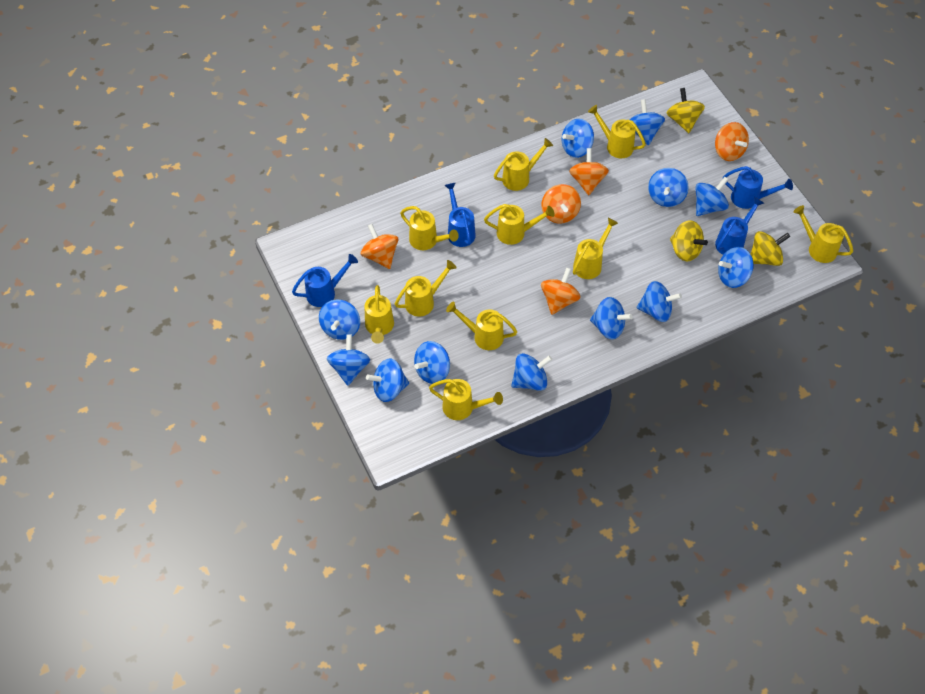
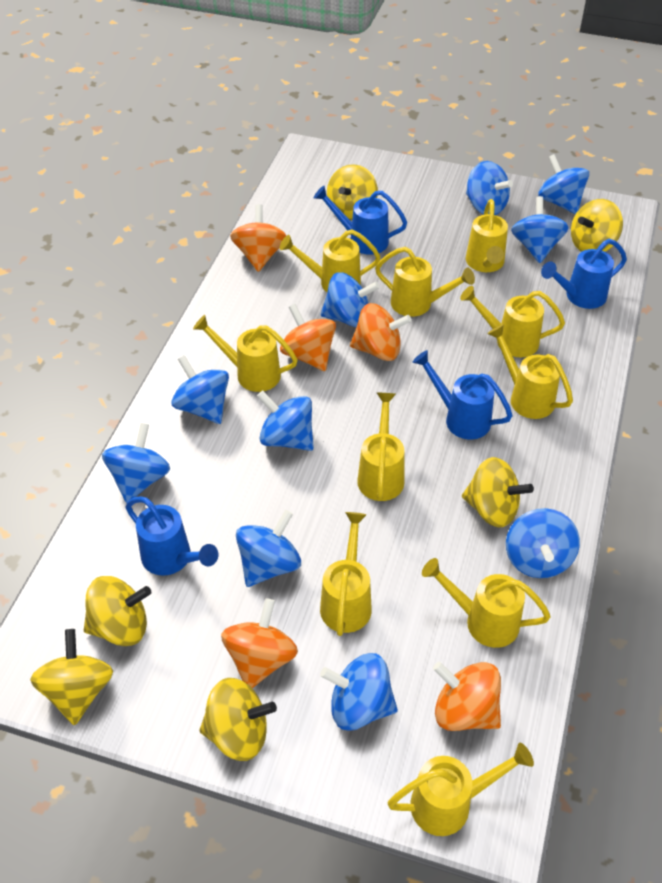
blue spinning top: [319,299,360,340] [327,334,370,386] [366,358,409,402] [414,341,450,384] [511,353,552,391] [562,119,594,158] [590,297,633,340] [629,99,665,145] [637,281,682,322] [648,168,689,207] [695,177,729,216] [718,247,754,288] = 12 -> [102,423,170,503] [171,355,229,424] [236,510,301,587] [257,390,314,451] [320,653,398,731] [321,272,380,327] [466,161,513,215] [506,508,580,578] [511,196,569,263] [538,154,589,214] = 10
yellow spinning top: [667,88,705,133] [670,220,708,261] [751,231,790,266] = 3 -> [30,629,113,725] [84,576,151,646] [199,678,277,761] [327,164,378,220] [462,457,534,528] [571,199,623,252] = 6

